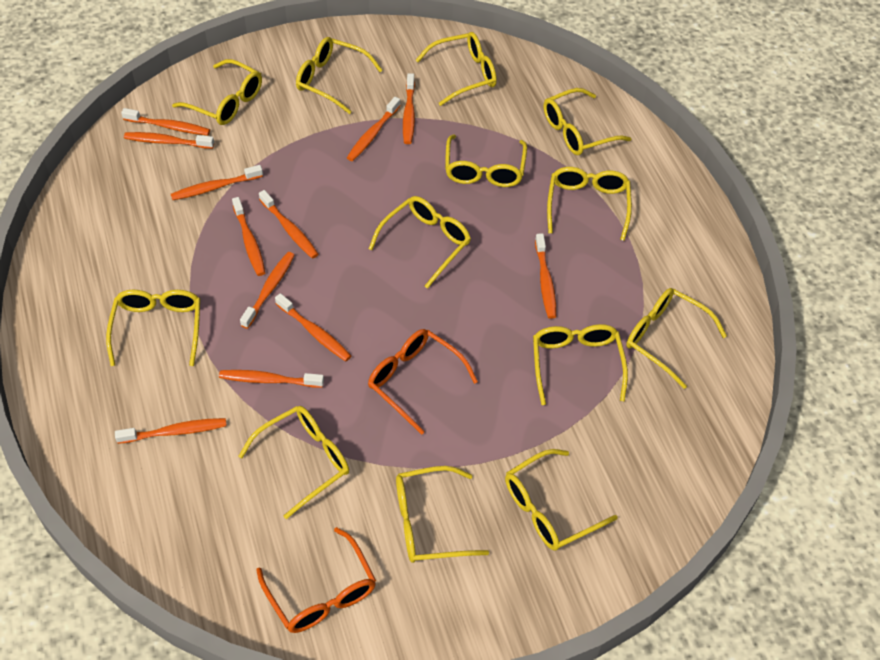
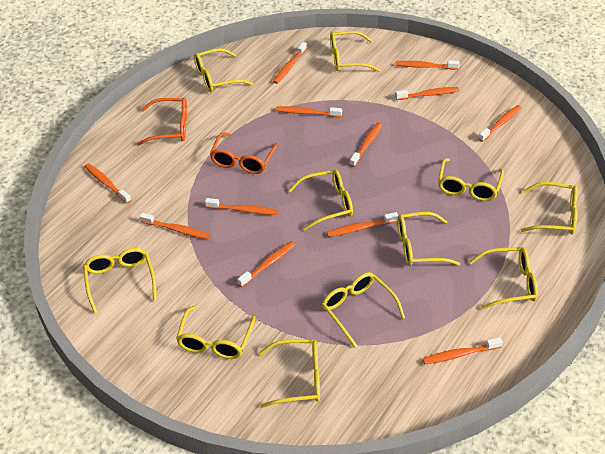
yellow glasses: [106,290,200,366] [172,59,262,125] [238,406,349,519] [296,37,382,114] [369,196,471,289] [396,466,489,563] [416,32,497,106] [445,135,527,187] [505,449,618,551] [533,324,628,405] [544,88,632,155] [547,167,632,241] [626,288,727,389] = 13 -> [83,248,157,313] [176,305,256,359] [194,48,253,92] [259,339,320,408] [288,169,353,230] [322,272,405,348] [330,31,380,72] [397,212,460,266] [438,158,504,201] [469,247,538,309] [521,182,578,235] = 11

